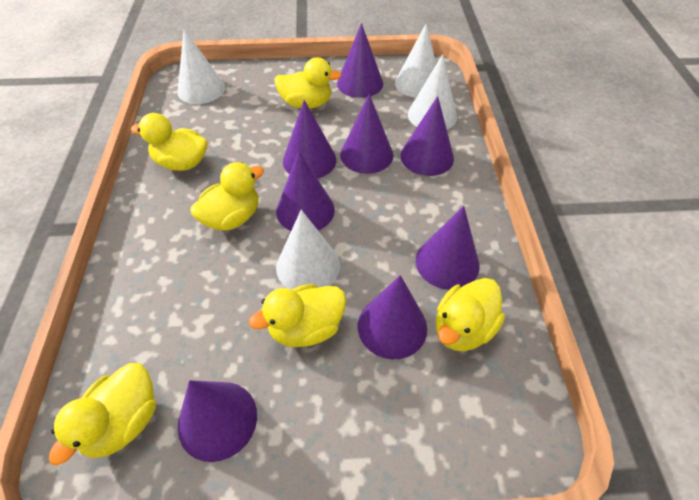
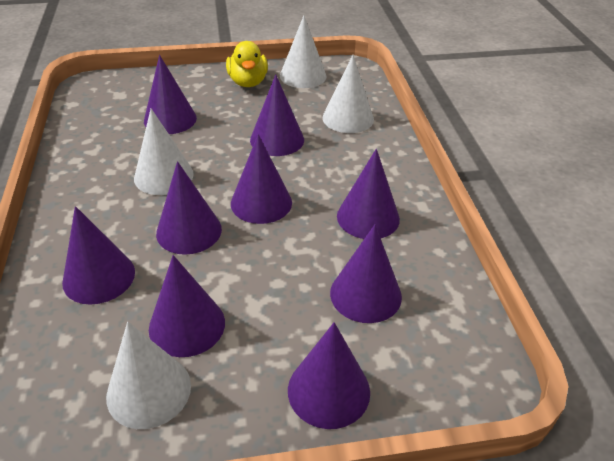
purple cone: [178,380,257,462] [276,151,335,231] [283,100,336,179] [337,23,383,98] [340,94,393,174] [358,275,427,359] [401,96,454,176] [416,206,480,290] = 8 -> [62,206,135,305] [144,55,197,134] [149,255,225,357] [156,161,222,255] [231,134,292,224] [250,74,304,156] [288,322,370,429] [330,225,402,323] [337,149,400,239] = 9
yellow duck: [49,363,156,465] [131,113,208,171] [190,162,264,231] [249,284,346,347] [274,57,342,109] [436,278,505,351] = 6 -> [226,41,268,87] = 1

